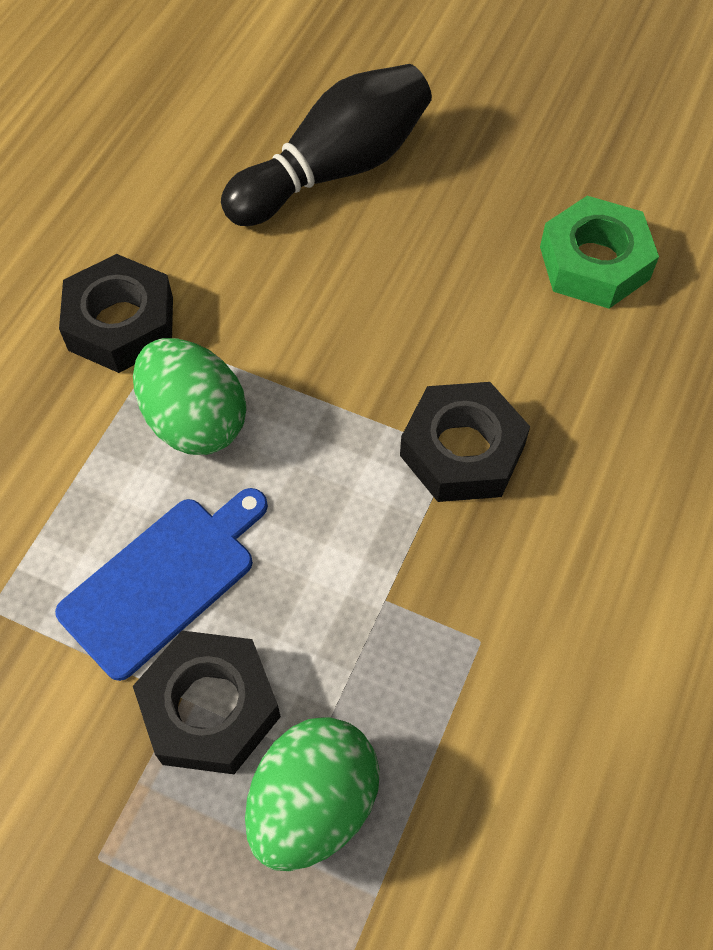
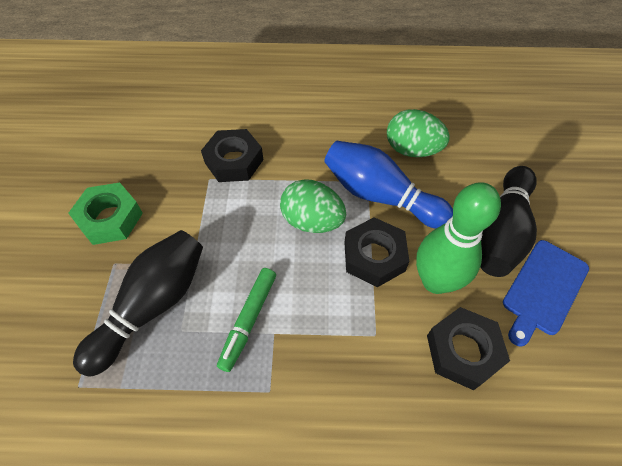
black bowling pin: [221,64,432,226] = 1 -> [73,230,203,377] [481,166,537,277] = 2
blue bowling pin: none = 0 -> [324,141,453,229] = 1
green bowling pin: none = 0 -> [416,182,501,294] = 1
green marker: none = 0 -> [217,268,276,372] = 1

